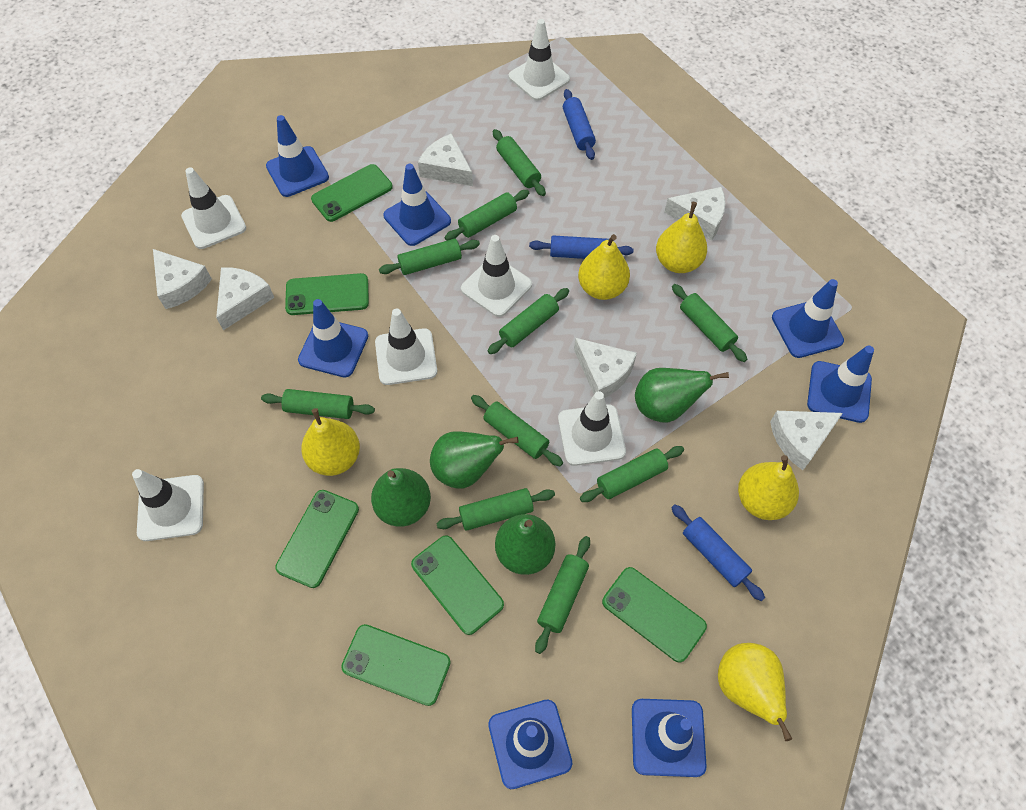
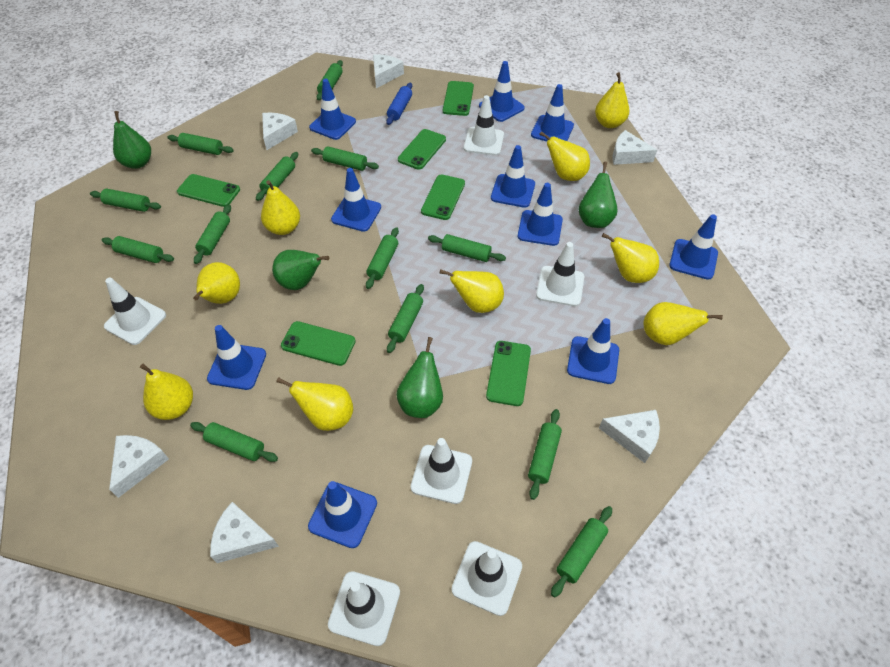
blue rolling pin: [529,236,634,259] [563,89,596,160] [671,505,765,601] = 3 -> [386,83,412,125] = 1
blue traffic cone: [266,115,329,197] [298,299,368,377] [383,164,451,246] [488,700,572,789] [632,699,707,777] [772,279,844,358] [807,345,874,423] = 7 -> [207,325,266,390] [308,481,377,548] [309,79,356,140] [331,168,381,232] [479,61,525,122] [491,145,535,208] [518,183,563,246] [531,84,574,141] [567,318,619,384] [669,214,718,280] = 10
green rolling pin: [261,389,375,419] [379,239,480,275] [436,488,555,531] [445,190,529,241] [471,395,563,466] [488,288,569,354] [493,129,546,196] [535,536,590,654] [580,446,684,502] [672,284,747,362] = 10 -> [90,189,161,212] [102,236,174,263] [168,133,234,155] [190,422,278,462] [194,204,231,264] [256,152,298,201] [311,146,379,171] [317,60,343,100] [366,227,399,289] [387,284,424,353] [428,234,506,262] [528,409,562,500] [551,506,612,597] = 13
yellow pear: [301,408,360,476] [578,234,630,300] [656,202,707,273] [718,643,792,741] [738,455,799,520] = 5 -> [140,364,193,420] [193,262,240,304] [261,180,300,235] [276,377,353,431] [440,269,504,313] [539,131,590,181] [595,72,629,128] [602,233,659,283] [644,302,723,345] = 9

